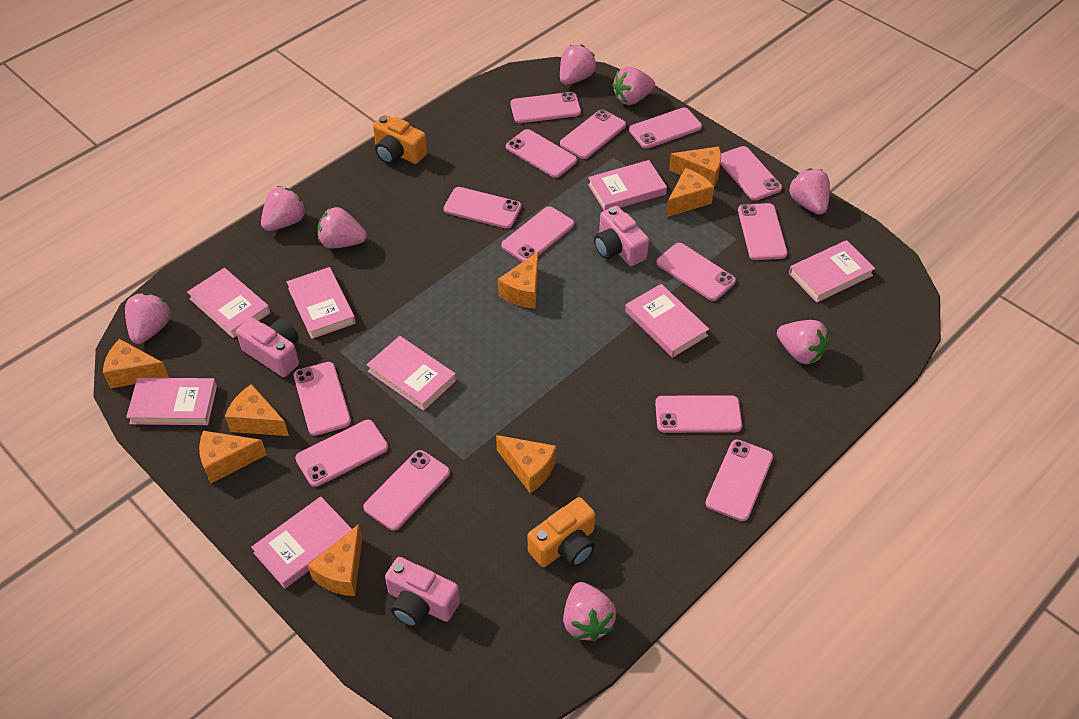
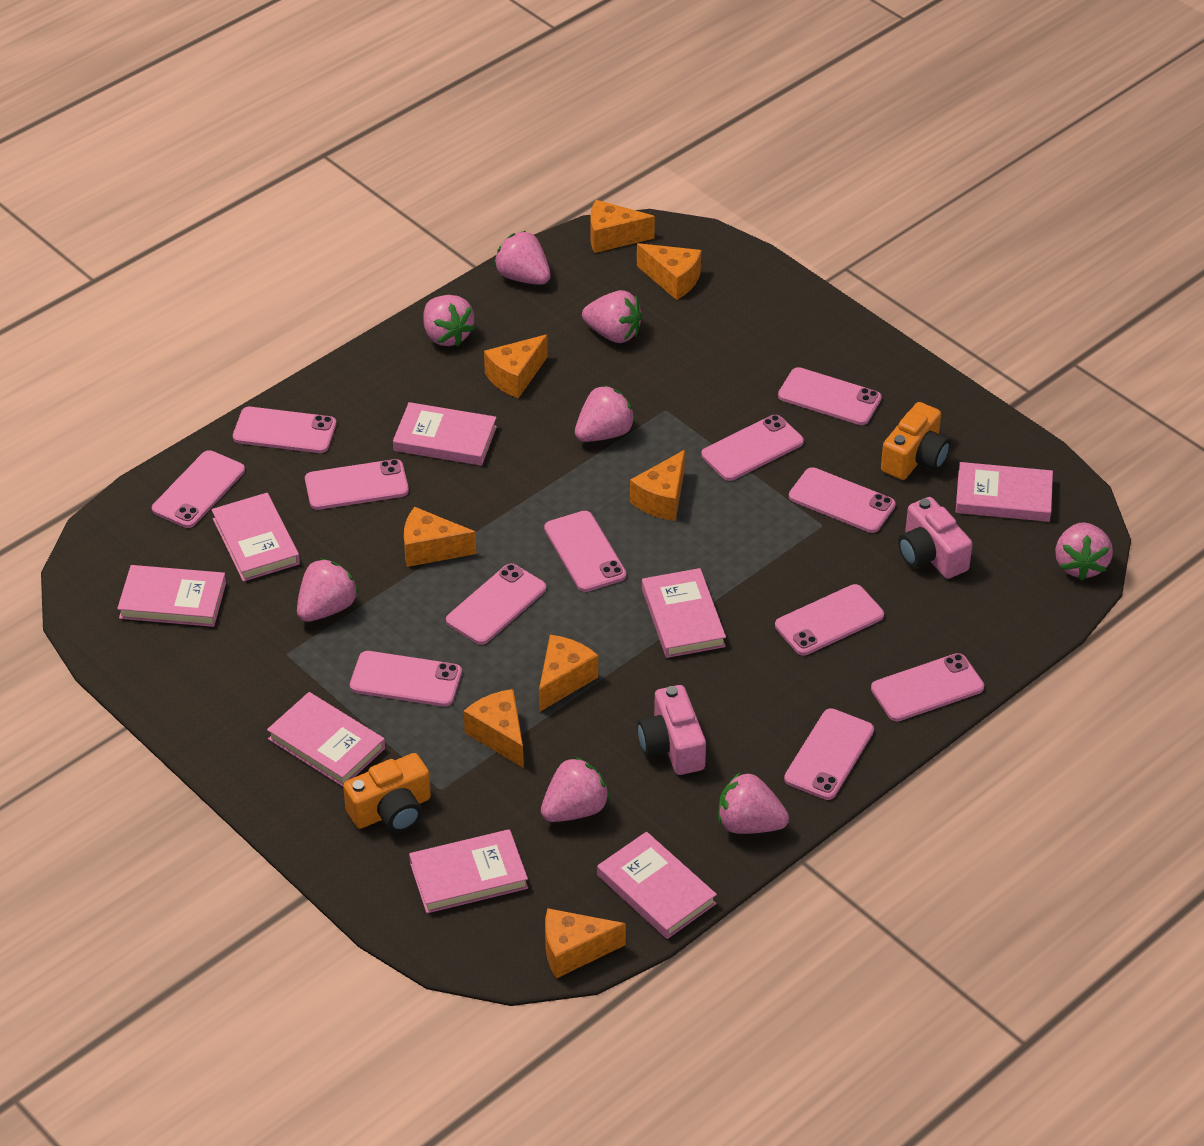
pink camera: [236,317,299,377] [385,557,460,628] [594,206,649,266] = 3 -> [637,685,706,775] [898,497,973,579] = 2
pink phone: [293,362,351,436] [295,420,388,487] [363,450,450,531] [444,187,522,229] [501,206,574,262] [506,129,577,178] [510,92,581,123] [560,109,626,159] [629,108,702,149] [655,395,742,433] [657,243,736,301] [705,440,773,521] [721,146,782,201] [738,203,788,260] = 14 -> [152,450,245,528] [233,407,336,453] [305,459,409,510] [350,651,462,707] [446,564,546,645] [544,511,626,592] [701,415,804,481] [775,584,884,655] [778,367,882,425] [784,708,874,800] [789,467,896,533] [871,653,984,721] = 12

